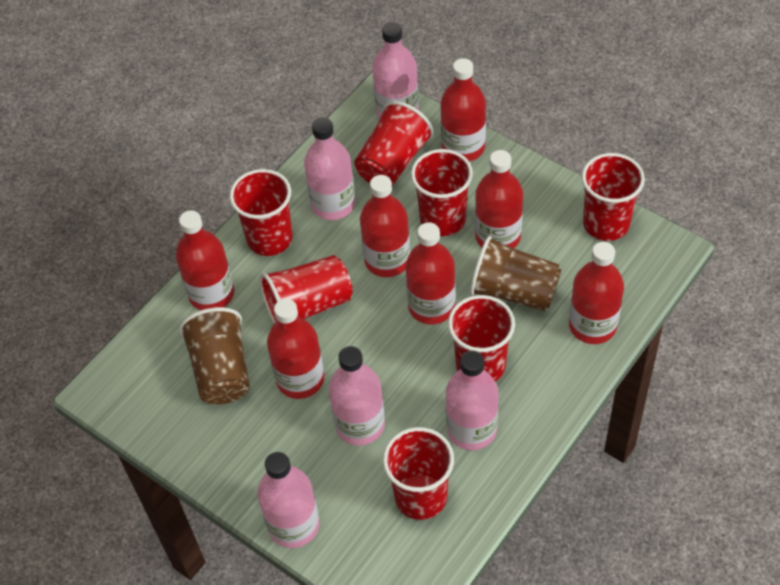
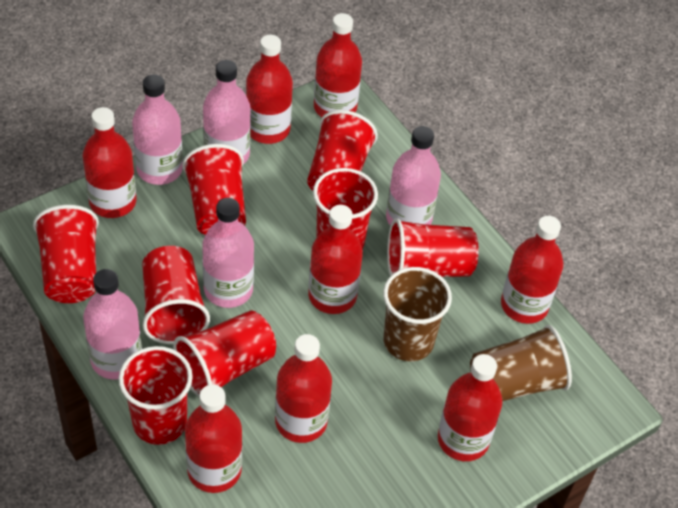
red bottle: [176,211,234,310] [267,299,324,399] [360,175,410,277] [405,222,456,324] [441,58,486,161] [475,150,523,248] [569,242,624,344] = 7 -> [82,107,137,218] [185,384,242,493] [246,35,293,144] [275,334,332,443] [308,205,363,314] [314,13,362,117] [438,354,503,461] [501,216,563,324] = 8
red cup: [229,169,293,256] [260,255,353,324] [354,101,434,186] [383,427,454,520] [411,149,473,236] [448,295,515,382] [581,153,645,241] = 7 -> [33,205,99,303] [119,346,193,445] [142,246,210,344] [173,310,276,397] [182,144,246,235] [307,110,378,191] [313,168,378,249] [387,218,479,277] = 8

